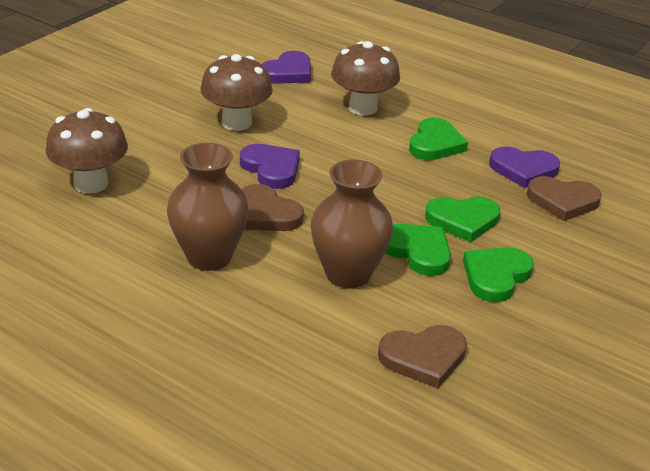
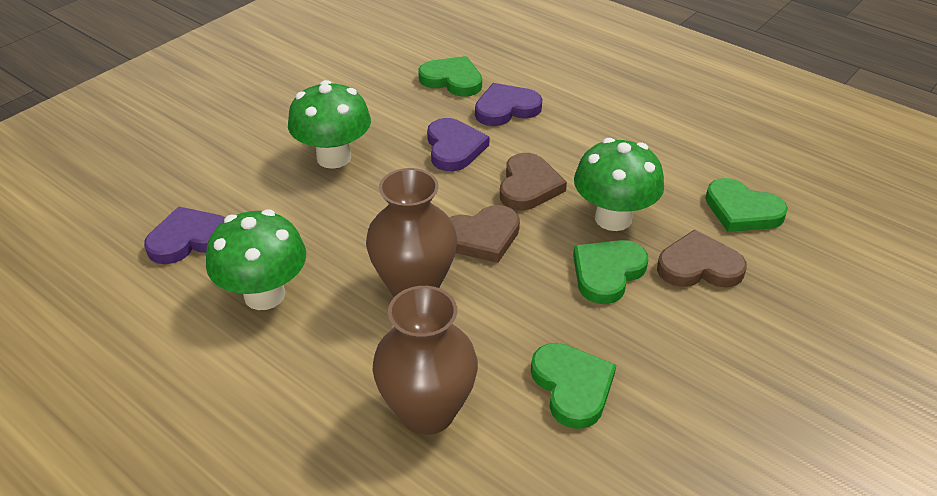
brown mushroom: [46,108,128,194] [200,54,273,131] [331,41,400,116] = 3 -> none = 0
green mushroom: none = 0 -> [206,209,306,310] [288,80,371,169] [574,138,664,231] = 3

